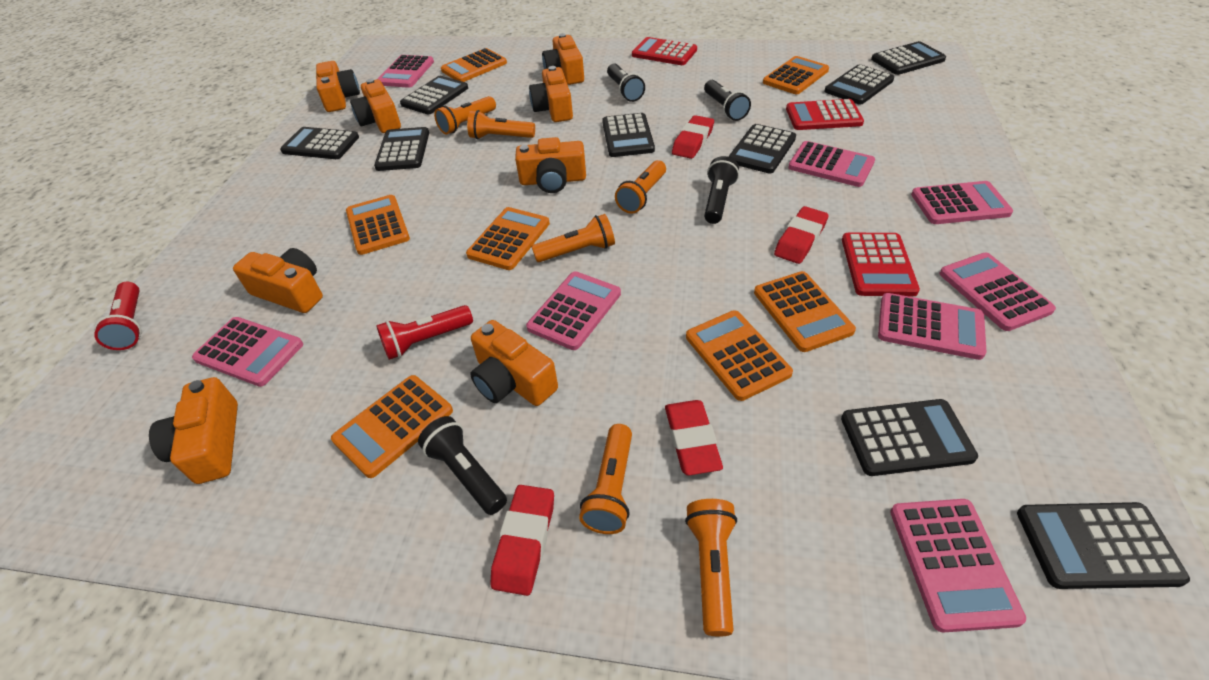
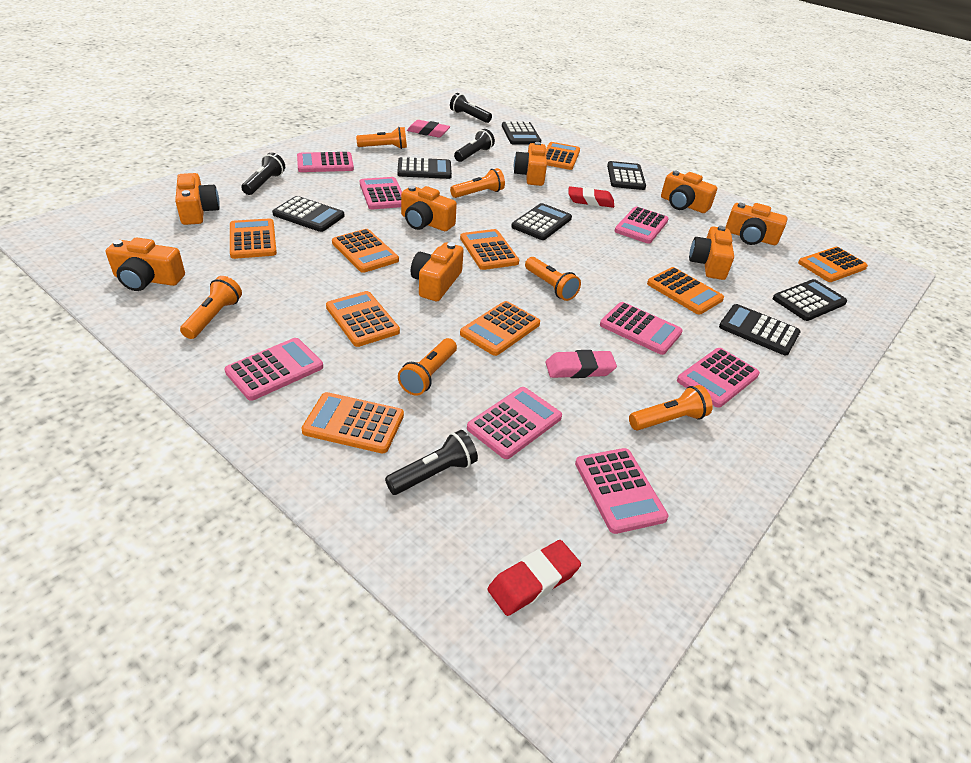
black calculator: [280,127,359,159] [374,127,429,171] [400,76,468,114] [602,113,655,157] [728,124,796,173] [824,64,894,105] [841,399,978,476] [871,41,946,75] [1017,502,1190,589] = 9 -> [272,196,344,232] [397,157,452,179] [502,122,541,144] [511,203,572,240] [607,161,646,190] [719,304,801,355] [773,279,847,321] = 7
orange calculator: [331,375,453,478] [346,195,410,255] [441,48,507,82] [466,207,550,270] [686,310,793,401] [754,271,856,352] [763,56,829,94] = 7 -> [230,218,277,259] [301,392,404,453] [326,291,400,347] [332,229,399,273] [460,229,519,270] [460,301,540,356] [546,142,580,170] [647,267,724,315] [798,247,868,282] = 9
pink eraser: none = 0 -> [407,120,450,138] [545,350,617,378] = 2
red calculator: [632,37,697,65] [786,99,864,130] [842,233,920,296] = 3 -> none = 0
red eraser: [491,485,554,596] [665,400,723,476] [672,115,714,159] [774,206,828,264] = 4 -> [487,540,581,616] [569,186,614,208] = 2
red flashlight: [94,282,142,350] [376,305,473,360] = 2 -> none = 0

